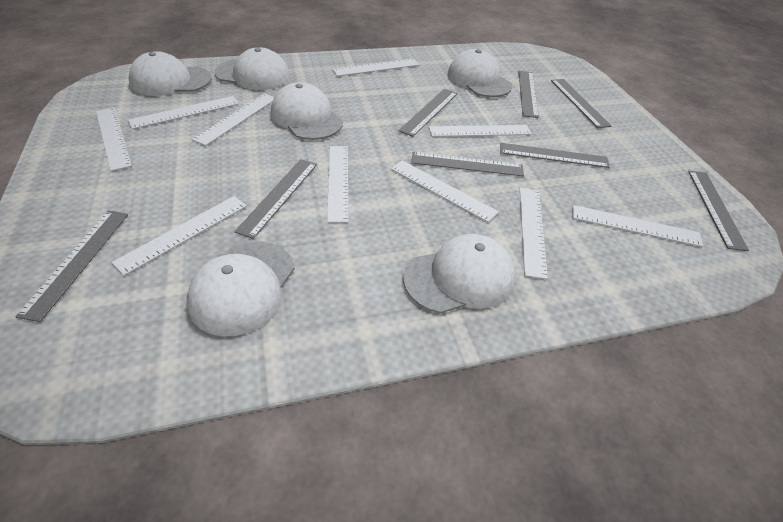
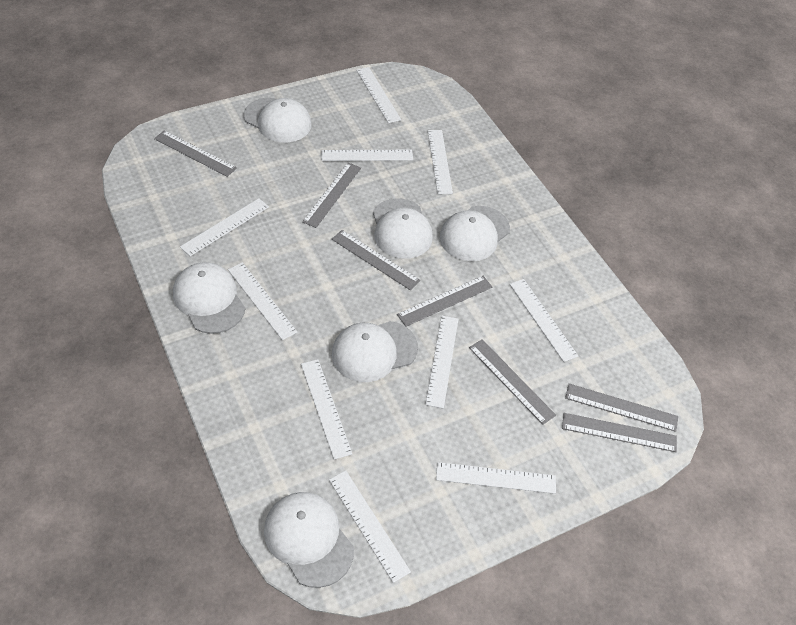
grey ruler: [15,210,128,322] [234,159,317,239] [398,89,458,137] [411,152,524,176] [500,143,610,168] [519,71,539,118] [551,79,611,128] [688,171,749,251] = 8 -> [154,130,237,177] [302,163,361,228] [332,230,420,290] [397,276,492,326] [469,339,556,425] [562,413,677,452] [565,384,678,432] = 7

